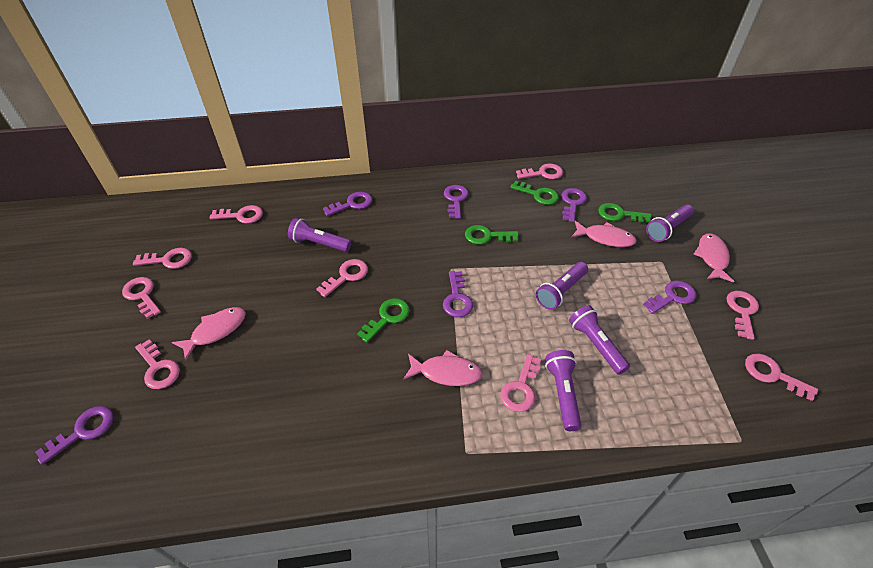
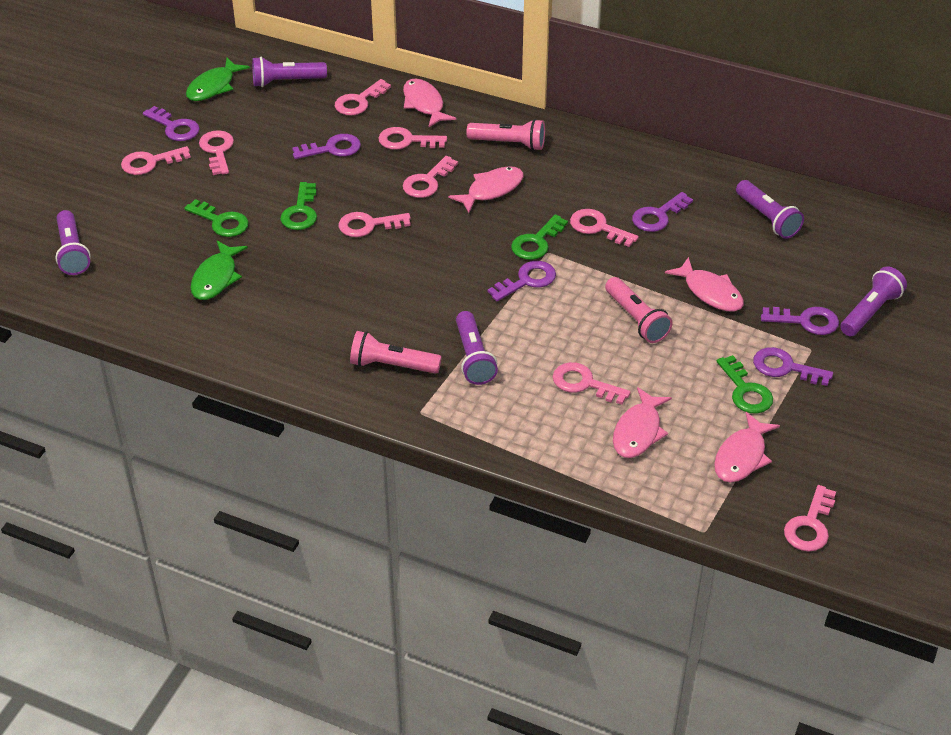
green fish: none = 0 -> [186,58,250,101] [191,241,248,300] = 2
pink fish: [171,307,246,361] [403,350,483,386] [571,221,637,247] [694,233,735,283] = 4 -> [403,79,456,128] [448,166,524,213] [613,387,672,458] [665,257,744,311] [714,412,780,483] = 5
pink flashlight: none = 0 -> [350,331,442,374] [466,119,545,151] [605,277,673,343] = 3

